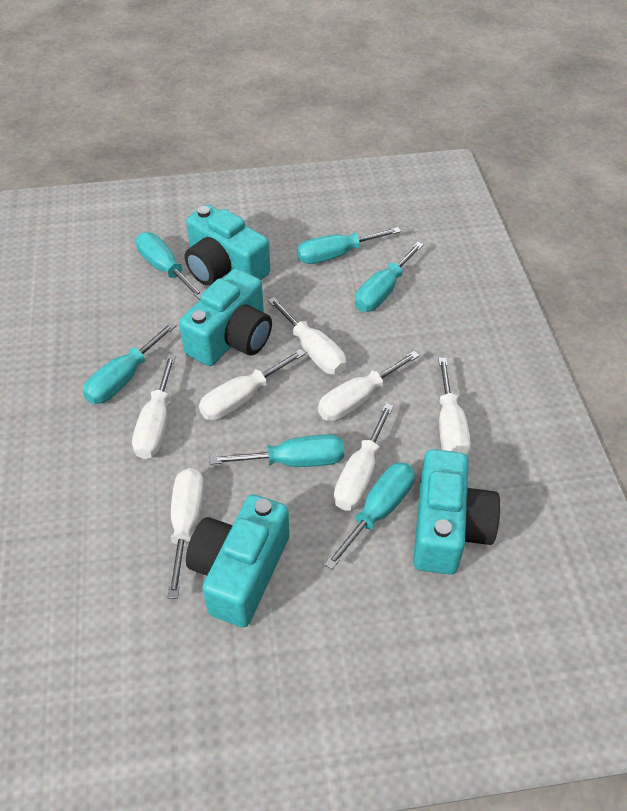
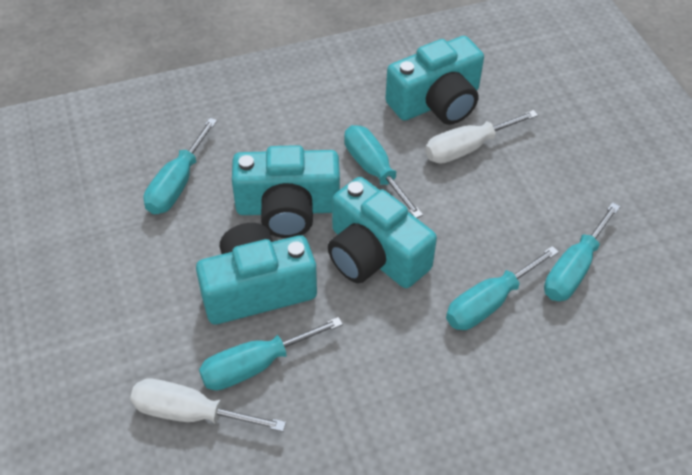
turquoise screwdriver: [83,322,177,404] [136,232,202,300] [210,434,344,467] [297,227,401,264] [324,463,415,570] [355,242,424,312] = 6 -> [144,118,217,214] [199,317,343,391] [344,125,423,218] [446,246,559,330] [544,202,620,301] = 5
white screwdriver: [132,354,176,459] [167,468,204,599] [199,349,305,421] [268,297,346,375] [318,351,420,421] [334,403,394,511] [438,357,471,457] = 7 -> [130,379,286,432] [425,110,538,164] = 2

